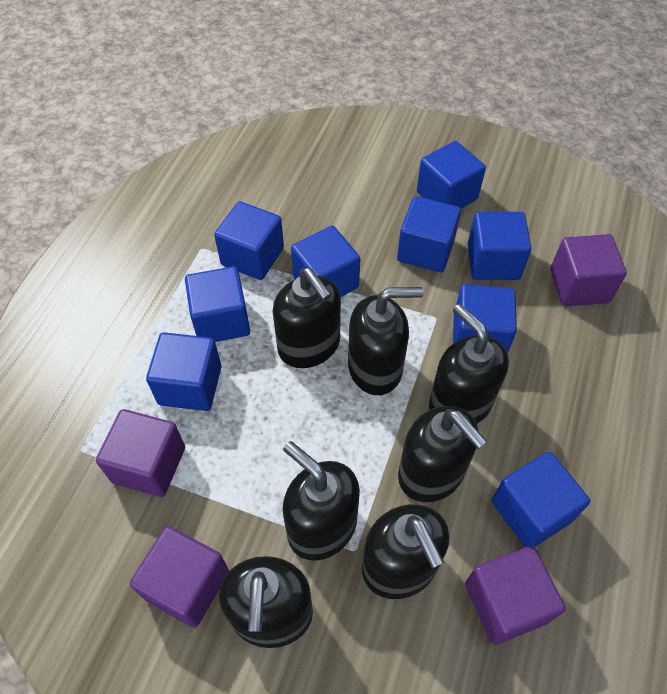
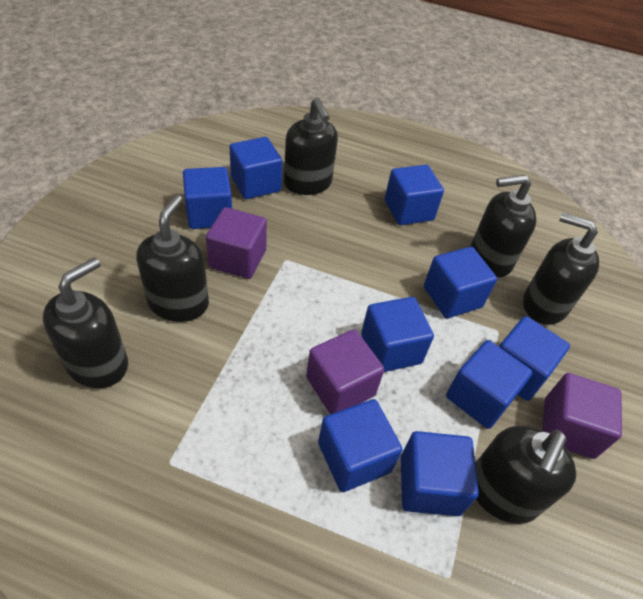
black soap dispenser: [219,556,313,648] [273,268,341,368] [282,441,360,561] [348,287,423,395] [362,504,450,599] [398,406,487,502] [429,304,509,424] = 7 -> [43,257,128,388] [136,195,209,322] [284,98,338,195] [470,175,537,278] [475,426,576,524] [523,213,599,325] = 6
purple cube: [96,409,185,497] [130,526,229,628] [465,546,566,645] [550,234,627,307] = 4 -> [206,207,267,279] [306,330,384,414] [542,373,622,459] = 3

